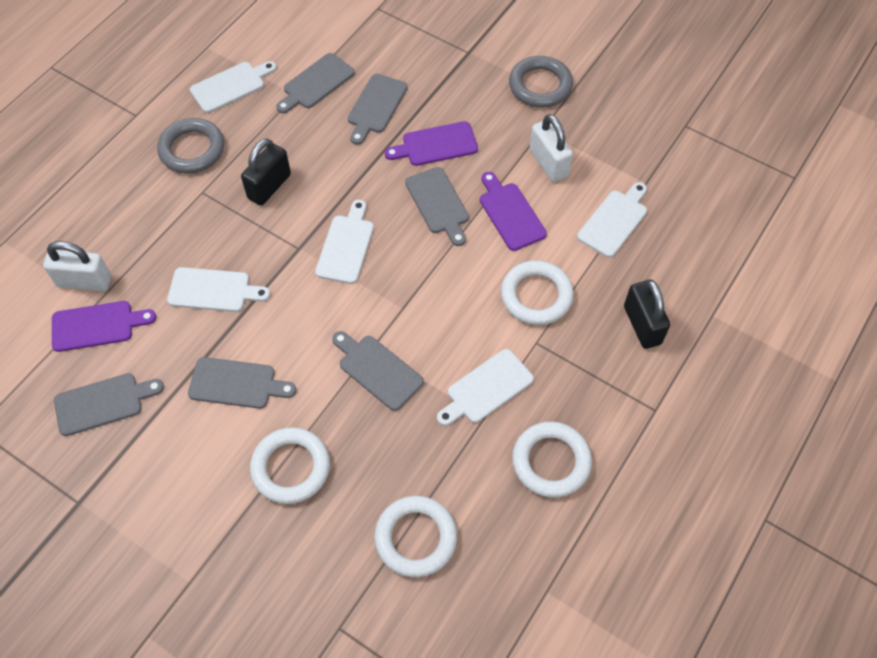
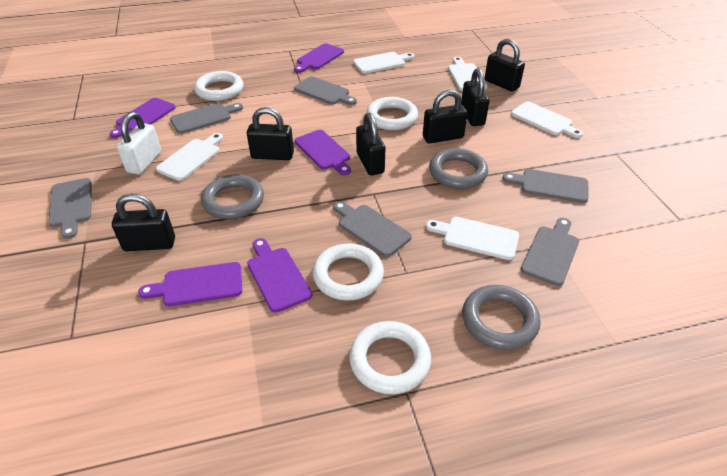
black padlock: [241,139,291,206] [624,279,670,349] = 2 -> [112,194,175,251] [247,107,294,160] [356,113,385,176] [423,90,468,144] [461,68,490,126] [485,39,525,92] = 6
grey ring: [157,118,224,174] [509,56,573,108] = 2 -> [201,174,264,219] [429,148,488,189] [462,285,541,350] = 3
purple cutting board: [52,301,156,352] [385,121,478,166] [480,172,547,251] = 3 -> [109,98,176,138] [138,262,242,306] [247,238,312,313] [294,43,344,73] [295,130,351,175] = 5
white padlock: [43,241,111,291] [530,114,573,182] = 2 -> [117,112,161,174] = 1

